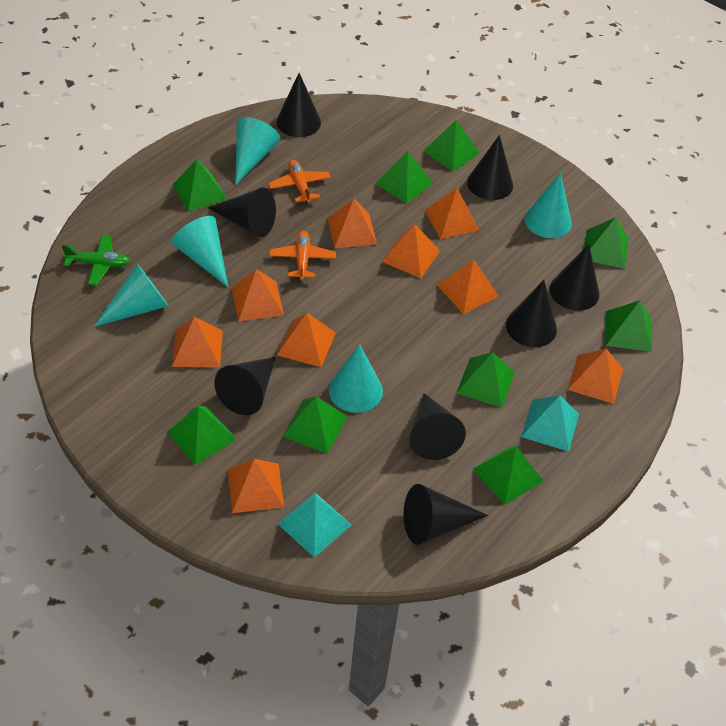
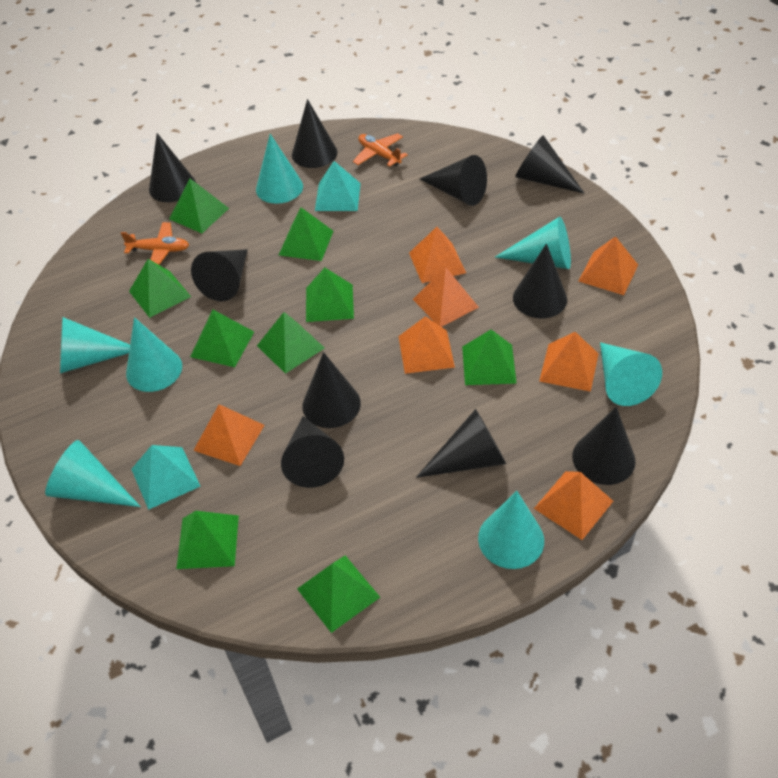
black cone: [208,188,276,237] [214,357,276,415] [276,73,321,137] [404,484,488,545] [409,393,466,460] [467,135,513,200] [506,280,557,347] [550,244,599,311] = 8 -> [149,133,196,202] [191,249,248,301] [281,416,344,488] [292,99,337,168] [302,352,361,428] [416,409,506,478] [420,155,487,206] [513,244,567,318] [515,135,584,193] [572,407,636,485] = 10
green plane: [62,235,130,285] = 1 -> none = 0
orange pyramid: [172,317,223,368] [228,459,284,513] [232,269,284,321] [277,313,336,367] [328,199,377,248] [382,224,440,278] [425,188,479,239] [437,259,499,314] [568,349,623,404] = 9 -> [193,404,265,466] [398,316,455,374] [409,227,466,283] [413,267,479,327] [534,471,613,540] [539,332,599,392] [578,236,638,295] = 7
turquoise cone: [94,264,168,327] [171,216,228,287] [235,117,280,185] [329,344,383,413] [524,173,572,238] = 5 -> [45,440,141,507] [60,317,130,373] [126,317,182,392] [256,134,303,204] [478,491,544,569] [495,217,571,269] [600,342,662,406] = 7

